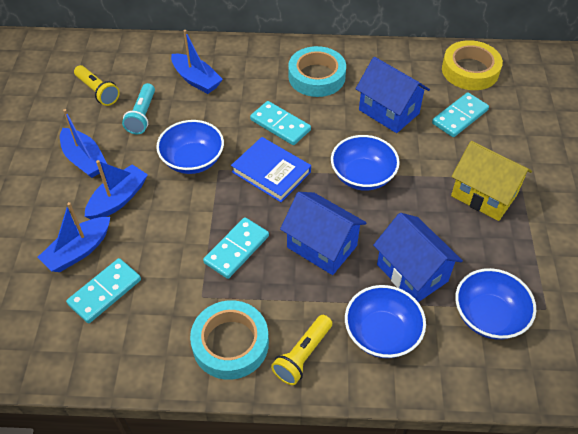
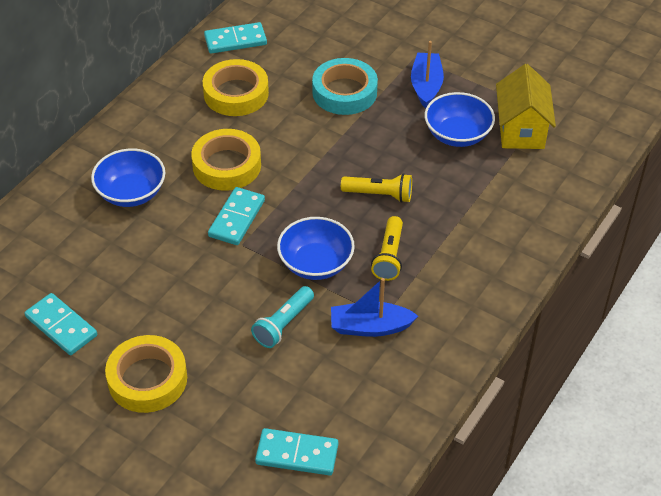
blue boat: [38,202,110,272] [60,109,107,178] [85,160,148,219] [171,30,223,94] = 4 -> [331,278,418,337] [411,41,444,108] = 2
blue book: [231,137,311,202] = 1 -> none = 0
blue bowl: [156,120,224,174] [331,135,400,191] [345,285,426,358] [455,268,536,340] = 4 -> [91,148,165,207] [277,217,355,280] [425,92,495,147] = 3
blue house: [280,192,366,275] [356,57,430,133] [373,213,463,302] = 3 -> none = 0
turquoise tape: [190,300,269,380] [288,46,346,97] = 2 -> [312,58,378,115] = 1
yellow tape: [442,40,503,90] = 1 -> [105,335,187,413] [191,129,261,191] [203,59,269,116] = 3

